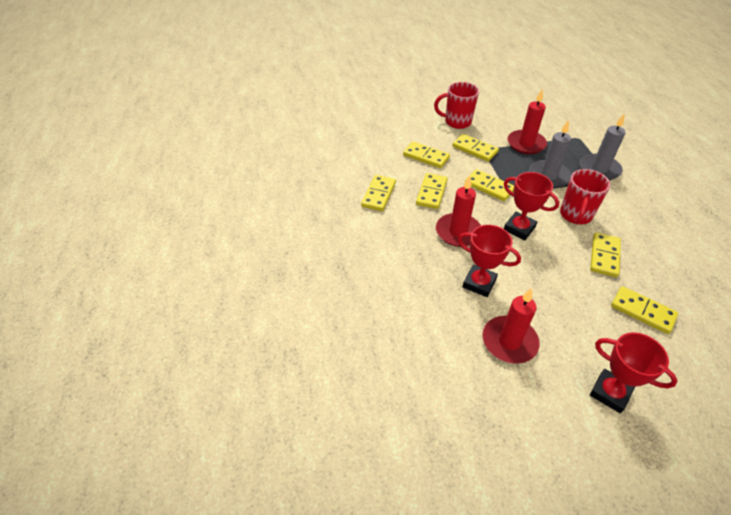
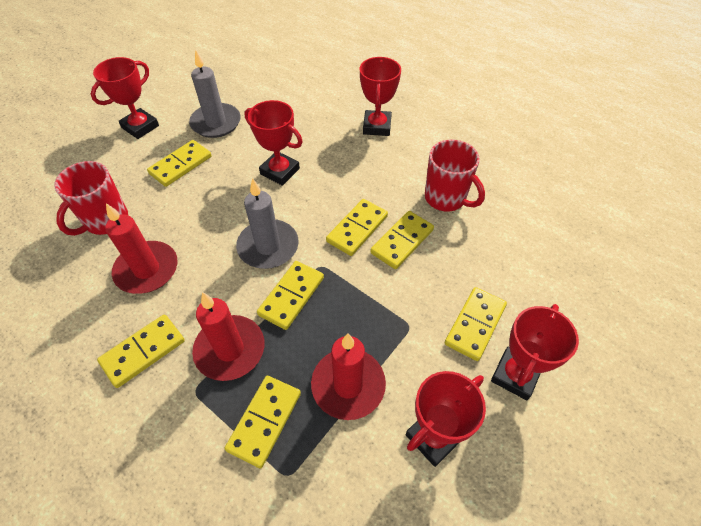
red trophy: [458,225,521,297] [504,172,559,240] [590,332,678,413] = 3 -> [91,57,159,139] [245,100,303,186] [360,57,401,136] [406,371,486,467] [491,304,579,400] = 5

